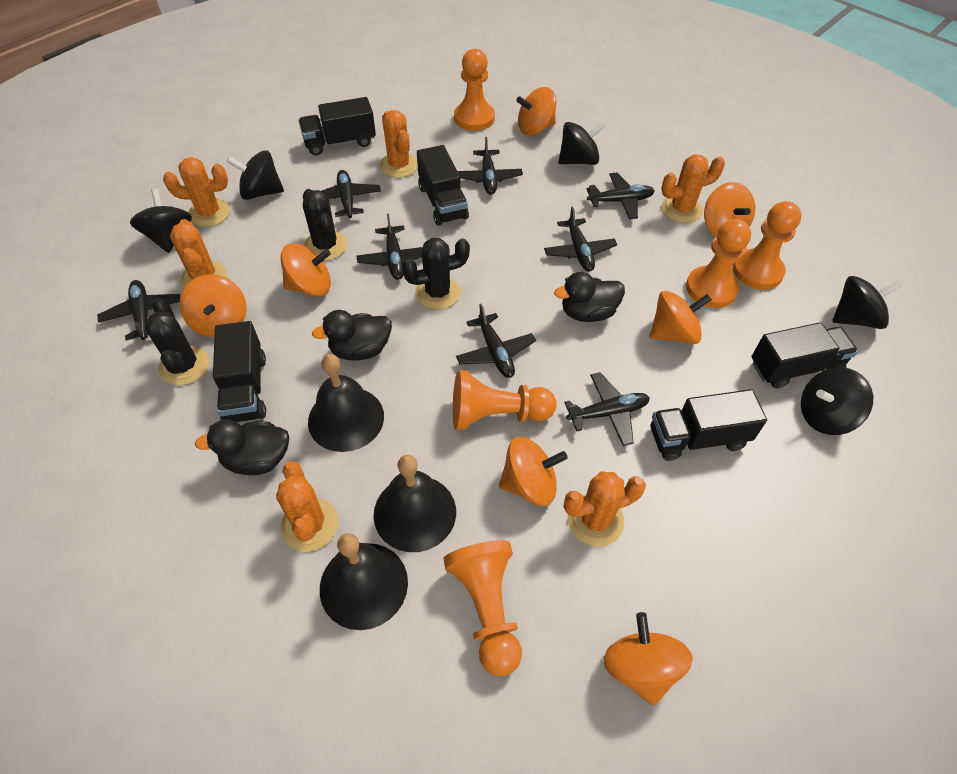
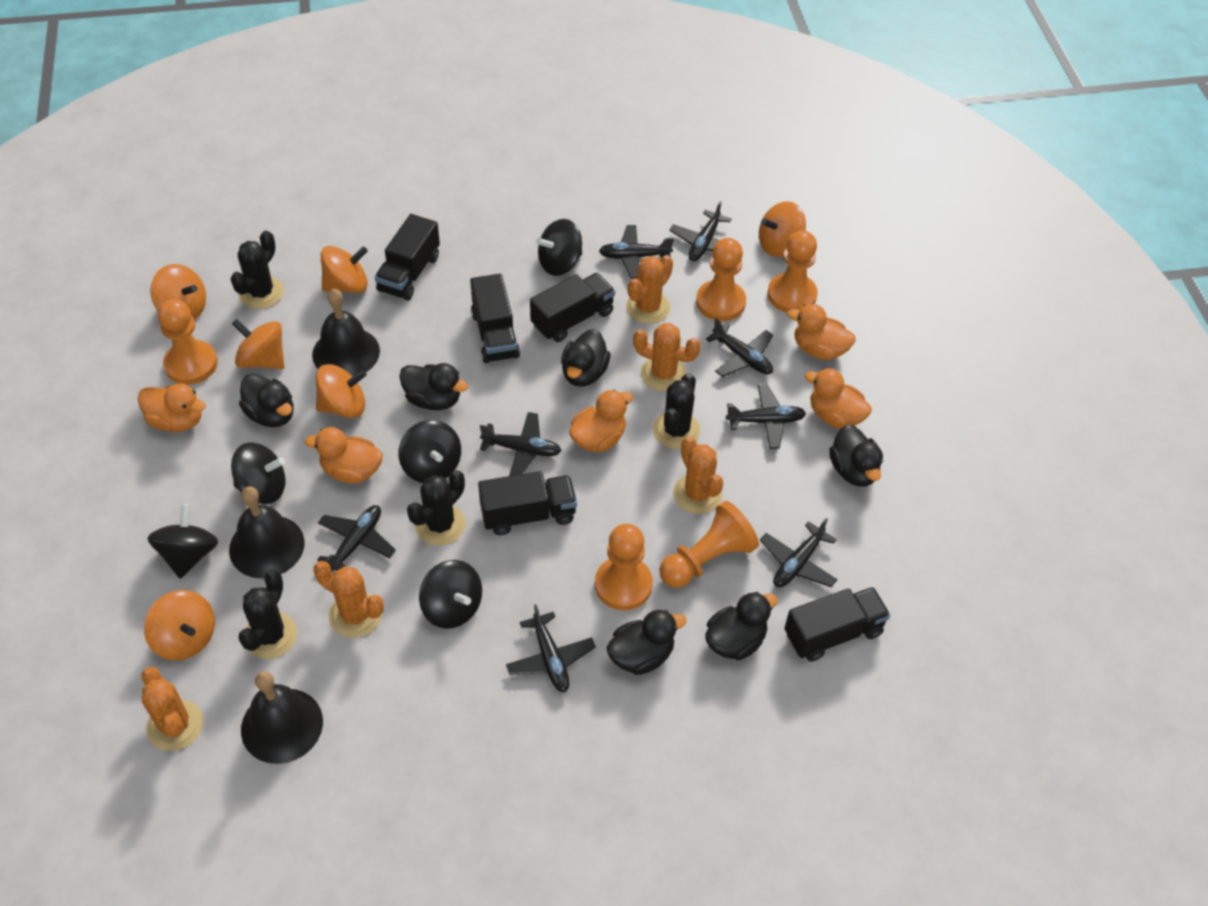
black cactus: [145,297,209,385] [303,189,347,261] [402,238,470,309] = 3 -> [231,231,284,309] [238,569,297,659] [407,470,465,546] [653,373,700,449] = 4
black duck: [195,420,289,475] [312,310,392,360] [554,272,625,322] = 3 -> [239,374,293,427] [399,363,468,410] [561,329,611,387] [607,610,687,675] [705,592,778,660] [829,424,883,487] = 6
orange cactus: [163,157,230,227] [170,219,227,288] [276,461,338,552] [380,110,418,178] [564,471,646,547] [661,154,725,223] = 6 -> [142,667,203,751] [314,561,384,638] [626,255,673,324] [633,323,701,392] [673,436,723,514] = 5
orange duck: none = 0 -> [137,383,206,432] [305,427,383,484] [570,390,633,452] [787,304,856,360] [805,368,872,429] = 5
orange spinning top: [179,274,247,338] [280,243,331,296] [499,437,568,506] [516,87,556,136] [603,612,693,706] [650,291,712,344] [704,182,755,237] = 7 -> [144,590,215,661] [150,264,206,320] [232,319,285,369] [316,364,367,418] [321,246,368,293] [759,201,806,257] = 6

